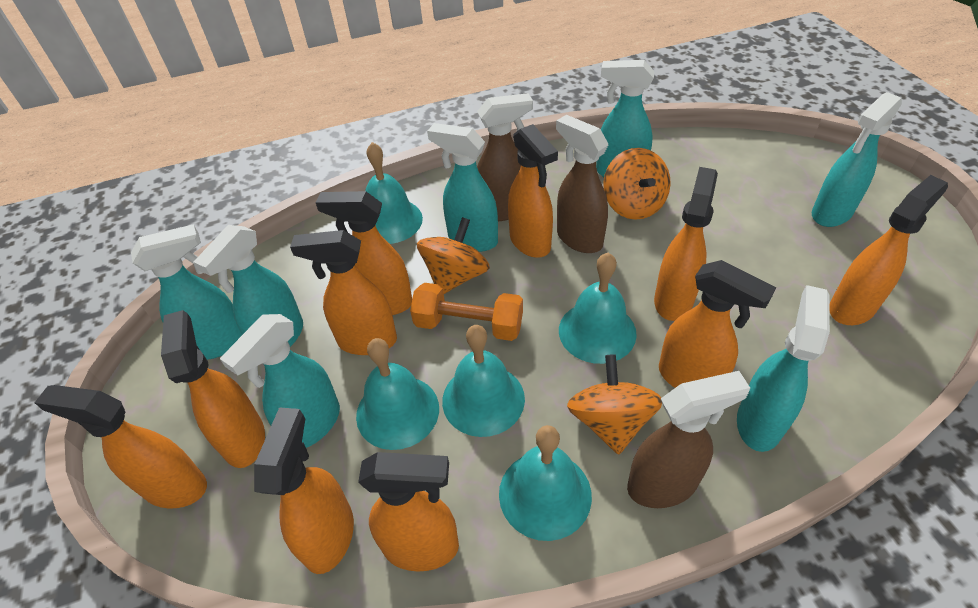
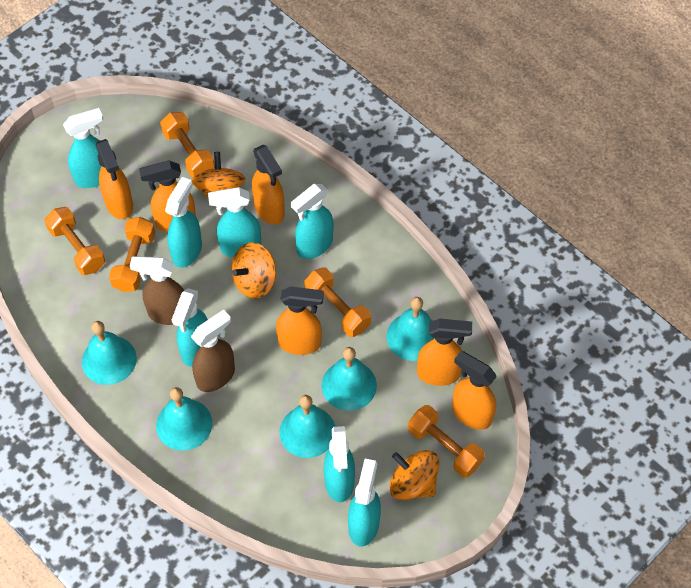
brown spray bottle: [477,93,533,221] [556,115,608,253] [627,371,750,508] = 3 -> [130,256,185,325] [191,309,235,392] = 2
orange dumbbell: [410,283,523,341] = 1 -> [44,207,105,275] [109,217,155,292] [160,112,215,177] [304,267,371,337] [408,405,485,478] = 5
orange spray bottle: [35,385,207,508] [161,310,265,468] [254,407,354,574] [290,230,397,355] [316,191,412,315] [358,452,459,571] [508,124,558,258] [654,167,718,321] [659,260,776,388] [829,175,948,325] = 10 -> [96,139,133,219] [139,161,196,232] [252,145,285,224] [276,286,324,355] [417,318,472,386] [452,351,497,430] = 6

